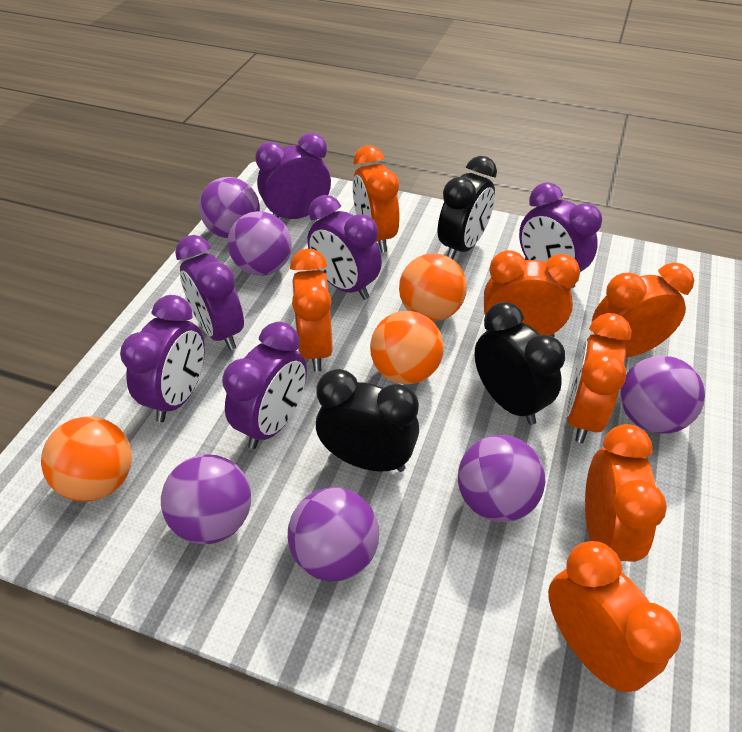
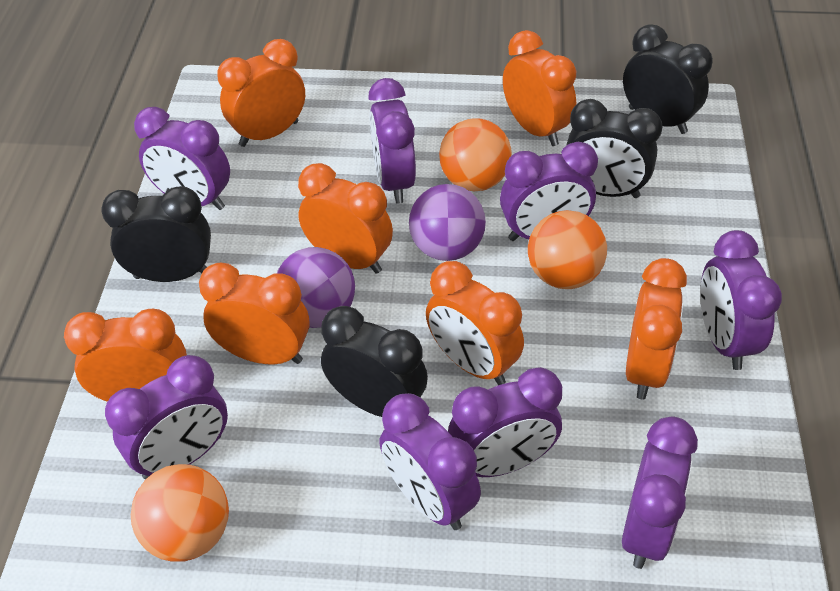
black clock: [316,369,419,472] [438,156,497,259] [474,302,565,425] = 3 -> [101,186,211,282] [321,306,428,417] [566,99,662,198] [623,24,713,134] = 4
purple ball: [161,455,251,544] [199,177,260,238] [228,211,292,276] [288,487,379,582] [458,435,545,522] [620,356,705,434] = 6 -> [277,247,355,328] [409,184,486,261] = 2
purple clock: [120,295,205,422] [175,235,244,350] [222,322,307,449] [255,133,331,219] [307,195,382,300] [519,182,602,288] = 6 -> [105,355,228,479] [134,107,230,210] [368,78,416,203] [379,393,481,530] [448,367,562,477] [500,142,598,241] [622,417,698,569] [700,230,782,370] = 8

